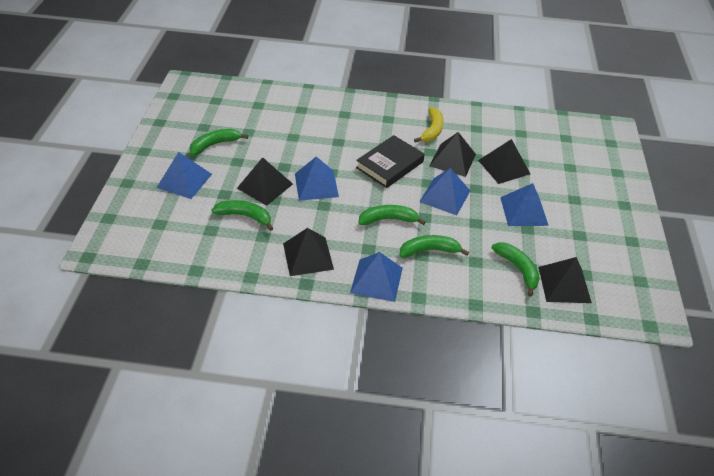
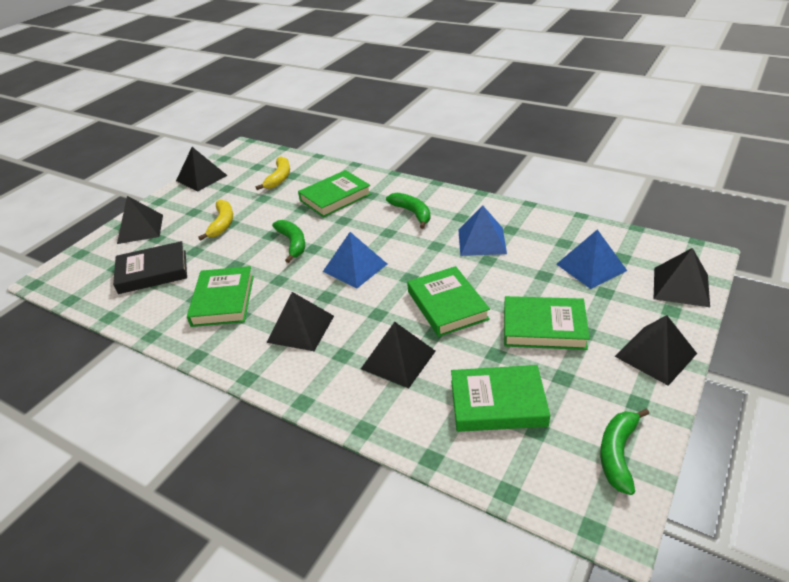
black pyramid: [237,157,293,206] [283,228,334,276] [430,132,476,177] [478,139,530,184] [538,257,592,303] = 5 -> [117,196,163,244] [176,147,228,192] [266,292,334,351] [361,322,436,388] [614,315,697,386] [654,248,710,307] = 6
blue pyramid: [156,152,212,199] [295,157,339,201] [350,252,403,302] [419,168,470,215] [500,183,549,226] = 5 -> [323,232,387,289] [458,205,507,256] [556,229,627,289] = 3
green banana: [190,129,248,155] [212,200,273,231] [358,205,426,225] [400,235,469,258] [492,242,540,297] = 5 -> [272,220,305,263] [386,193,431,229] [600,409,649,495] = 3
green book: none = 0 -> [187,266,254,327] [298,170,371,217] [407,266,490,337] [451,365,550,432] [504,296,590,350] = 5
yellow banana: [414,107,444,143] = 1 -> [198,200,233,241] [256,156,290,190] = 2

